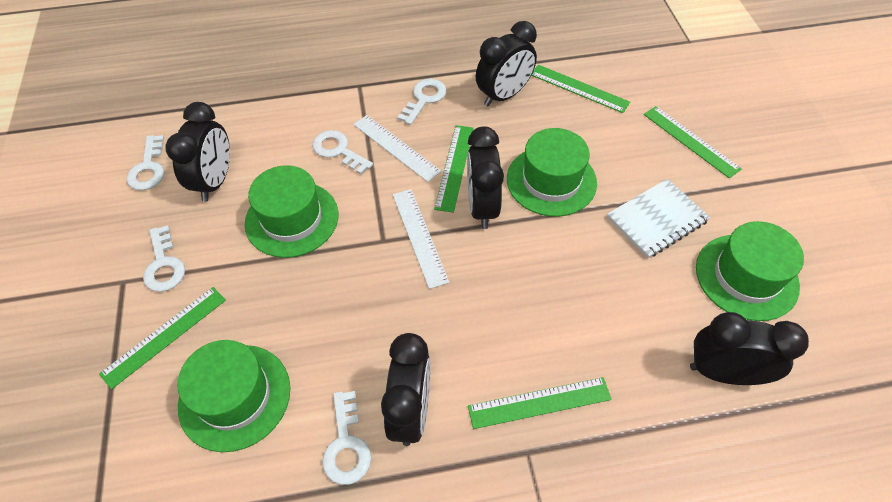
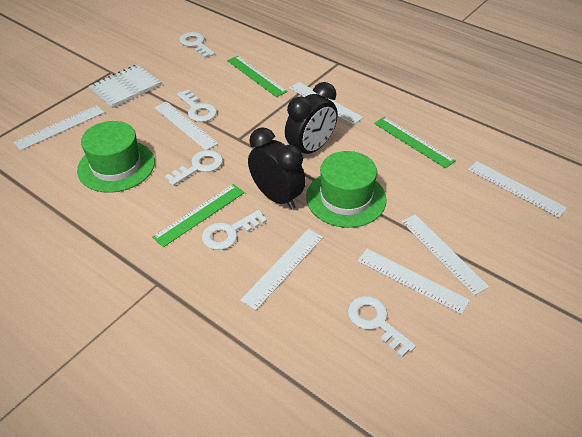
black clock: [165,102,230,202] [381,333,431,446] [467,126,504,229] [476,21,537,107] [690,312,809,385] = 5 -> [248,127,306,210] [285,82,338,154] = 2
green hat: [177,340,290,452] [245,165,338,258] [507,128,597,217] [696,221,804,321] = 4 -> [77,121,155,193] [306,151,386,228] = 2
green ruler: [99,287,226,389] [434,125,474,213] [468,377,612,429] [531,65,630,113] [644,106,742,178] = 5 -> [152,184,245,247] [227,56,288,97] [374,117,456,168] = 3
white ruler: [353,115,441,182] [393,189,449,289] = 2 -> [14,105,104,150] [154,102,219,150] [240,229,323,310] [289,82,363,125] [358,249,470,314] [401,214,489,296] [468,161,567,218] = 7

